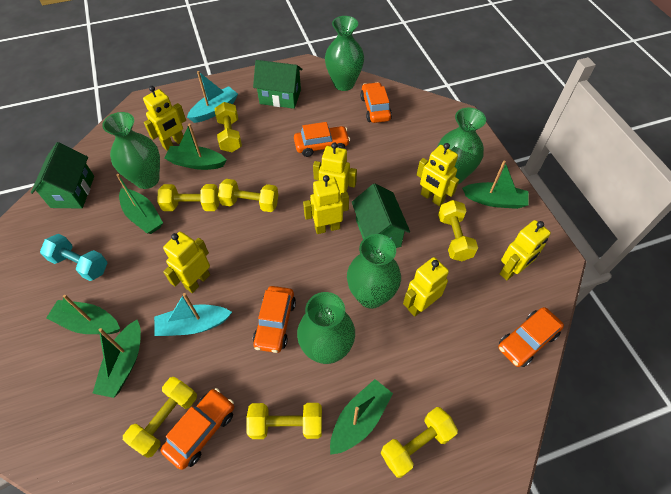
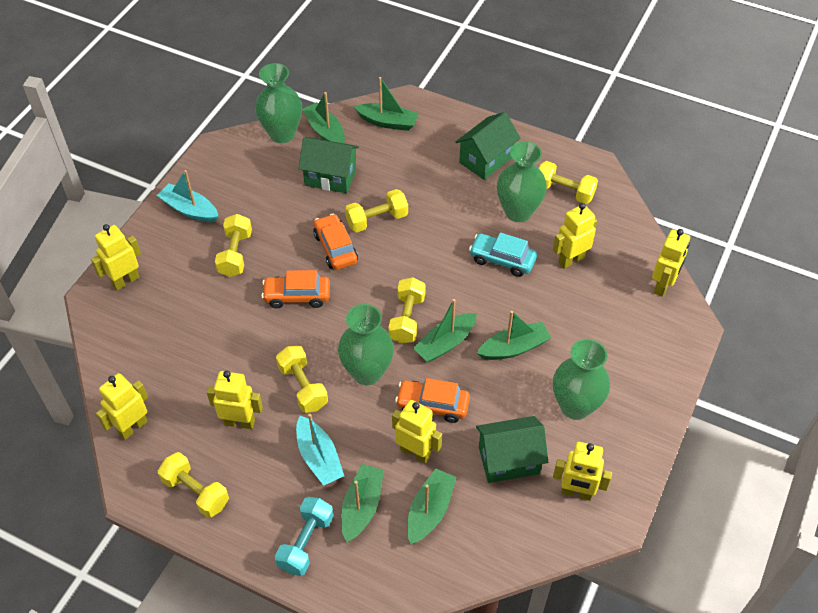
green vase: [102,112,160,189] [297,292,355,364] [325,16,364,91] [347,234,401,309] [438,108,486,184] = 5 -> [255,63,302,143] [338,304,394,385] [497,141,547,222] [553,339,610,420] = 4
orange car: [161,388,234,470] [253,286,296,353] [294,122,350,157] [360,82,392,123] [498,307,564,367] = 5 -> [261,270,330,308] [313,214,358,270] [395,378,470,423] = 3
turquoise car: none = 0 -> [469,232,537,277] = 1
yellow dumbbell: [123,377,197,458] [158,184,219,211] [215,102,242,152] [218,179,278,212] [246,403,322,439] [381,407,458,478] [438,200,478,261] = 7 -> [158,452,229,518] [215,214,252,277] [276,346,328,413] [345,189,408,232] [388,277,426,344] [539,161,598,204] = 6

